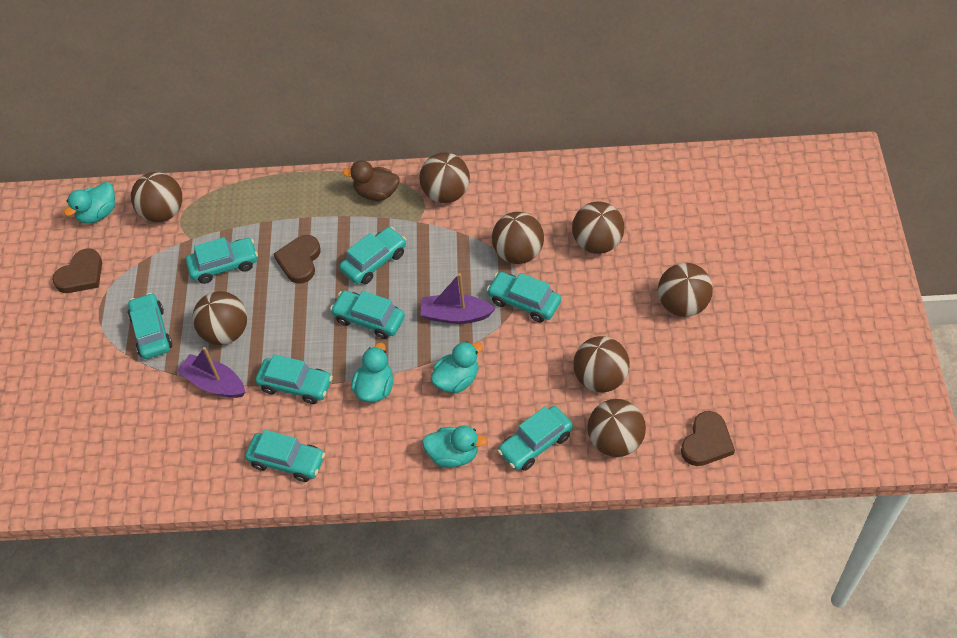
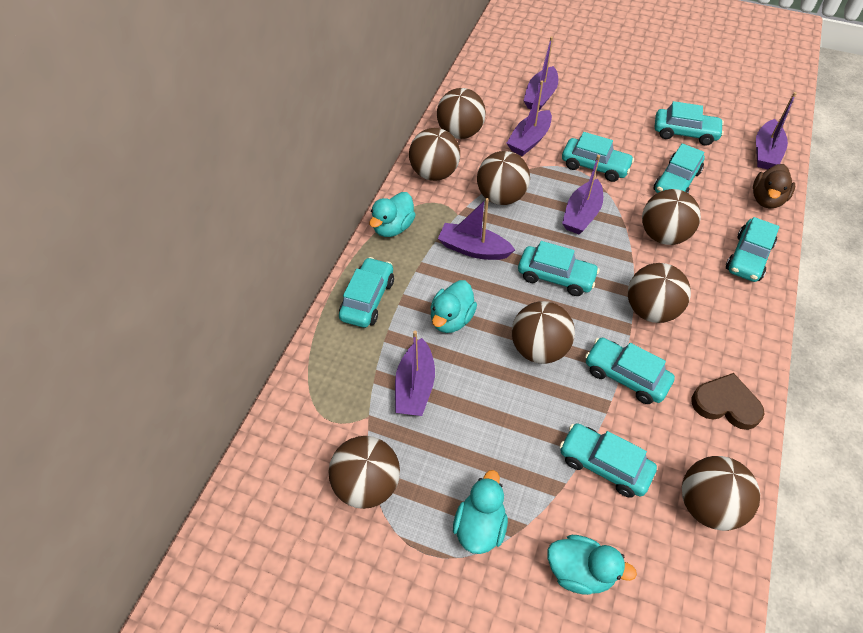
brown heart: [52,248,102,293] [274,235,320,284] [681,411,735,466] = 3 -> [691,373,765,430] = 1
purple boat: [177,347,245,398] [420,273,495,324] = 2 -> [395,331,435,416] [438,198,515,260] [507,80,552,156] [523,36,558,110] [562,155,603,234] [756,92,797,169] = 6

